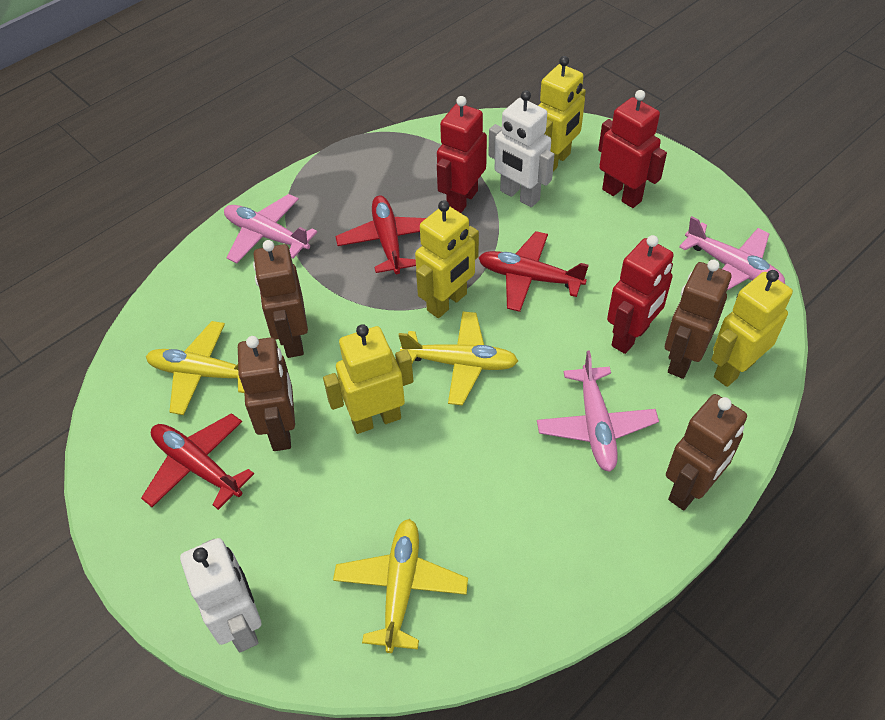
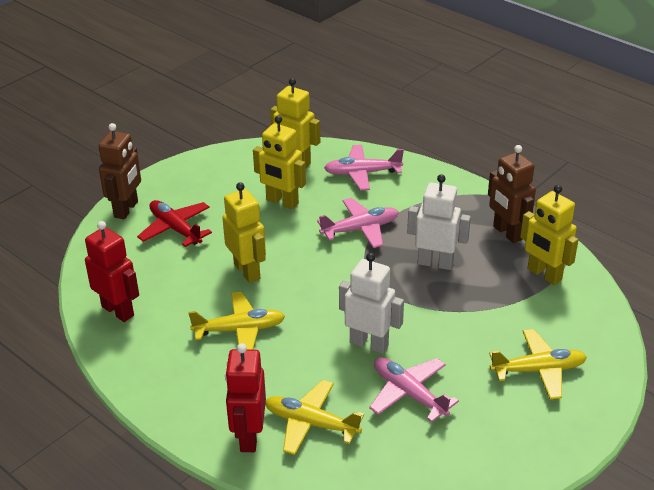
brown robot: [238,336,295,451] [253,240,308,358] [665,260,731,379] [666,394,747,510] = 4 -> [99,123,141,219] [488,145,536,243] = 2
red plane: [141,413,254,510] [336,196,426,274] [478,231,589,312] = 3 -> [137,200,212,247] = 1
red robot: [437,96,487,213] [598,90,667,208] [607,235,674,354] = 3 -> [85,221,139,322] [225,343,266,452] = 2

